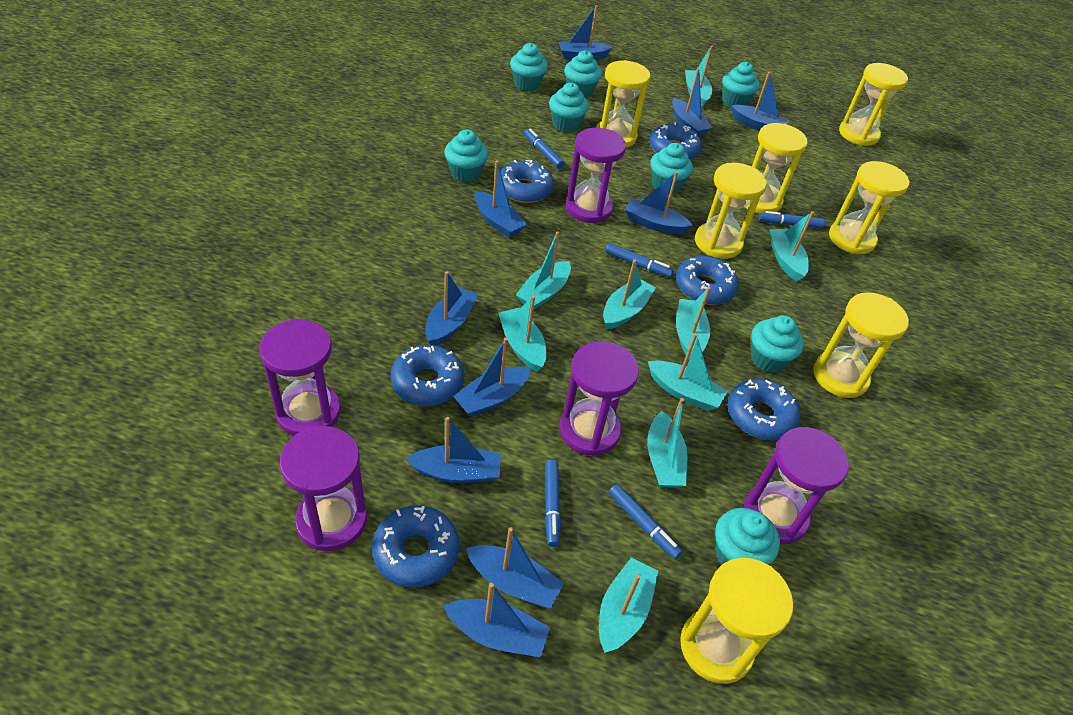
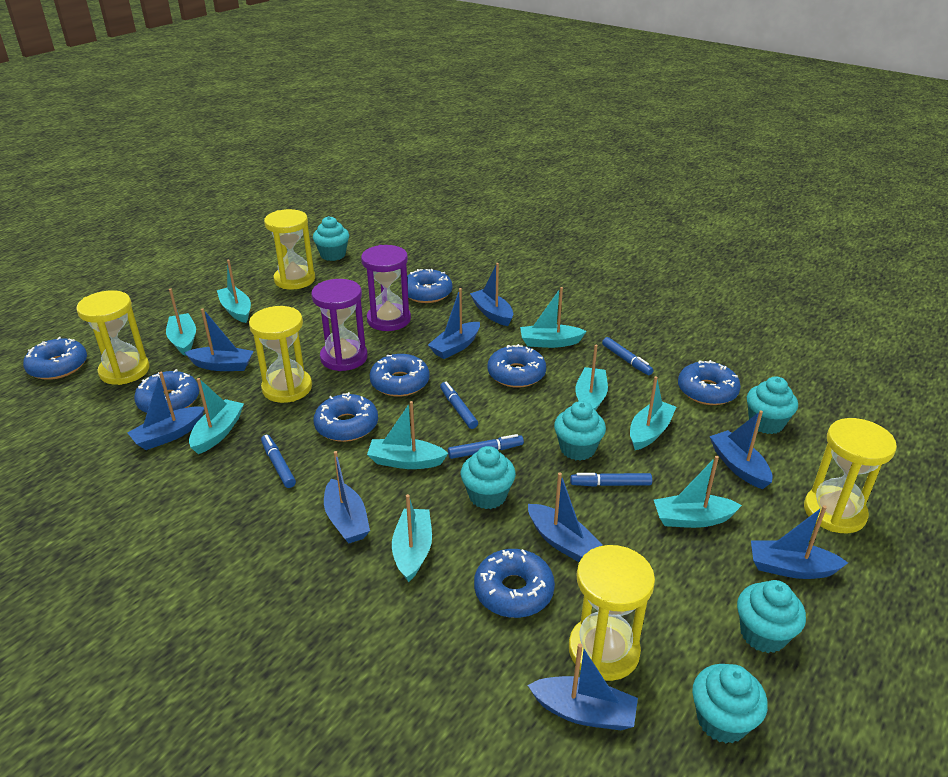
blue boat: [406,417,501,483] [425,271,478,345] [443,583,550,657] [453,338,531,417] [466,527,564,609] [474,161,527,238] [559,5,613,60] [625,171,693,234] [672,69,713,136] [731,72,789,131] = 10 -> [128,372,204,450] [184,308,254,371] [324,451,370,543] [428,288,480,359] [470,263,513,326] [528,472,603,562] [528,643,638,730] [710,411,773,489] [751,505,848,579] = 9
blue donut: [372,505,459,588] [390,345,464,406] [500,160,554,203] [649,122,702,159] [676,256,739,305] [727,379,800,441] = 6 -> [23,337,87,380] [134,369,199,413] [314,392,378,442] [369,354,430,397] [407,269,452,303] [474,549,555,618] [488,344,546,388] [678,360,741,405] = 8
purple hourglass: [259,319,341,436] [280,426,367,551] [559,341,639,456] [566,128,626,223] [744,427,849,544] = 5 -> [311,279,368,371] [361,245,411,331] = 2
turquoise cupcake: [444,129,488,183] [510,43,548,91] [549,83,589,132] [564,50,602,98] [650,143,693,194] [715,508,780,565] [722,62,759,108] [751,315,804,373] = 8 -> [313,216,349,261] [461,446,516,509] [554,401,606,461] [692,664,768,743] [737,580,806,653] [747,376,798,434] = 6
yellow hourglass: [595,60,650,148] [680,558,793,684] [695,163,767,259] [745,123,808,214] [813,292,909,398] [829,161,909,254] [839,63,908,146] = 7 -> [76,290,150,385] [249,306,312,403] [264,209,315,290] [569,545,655,681] [804,418,897,533] = 5

